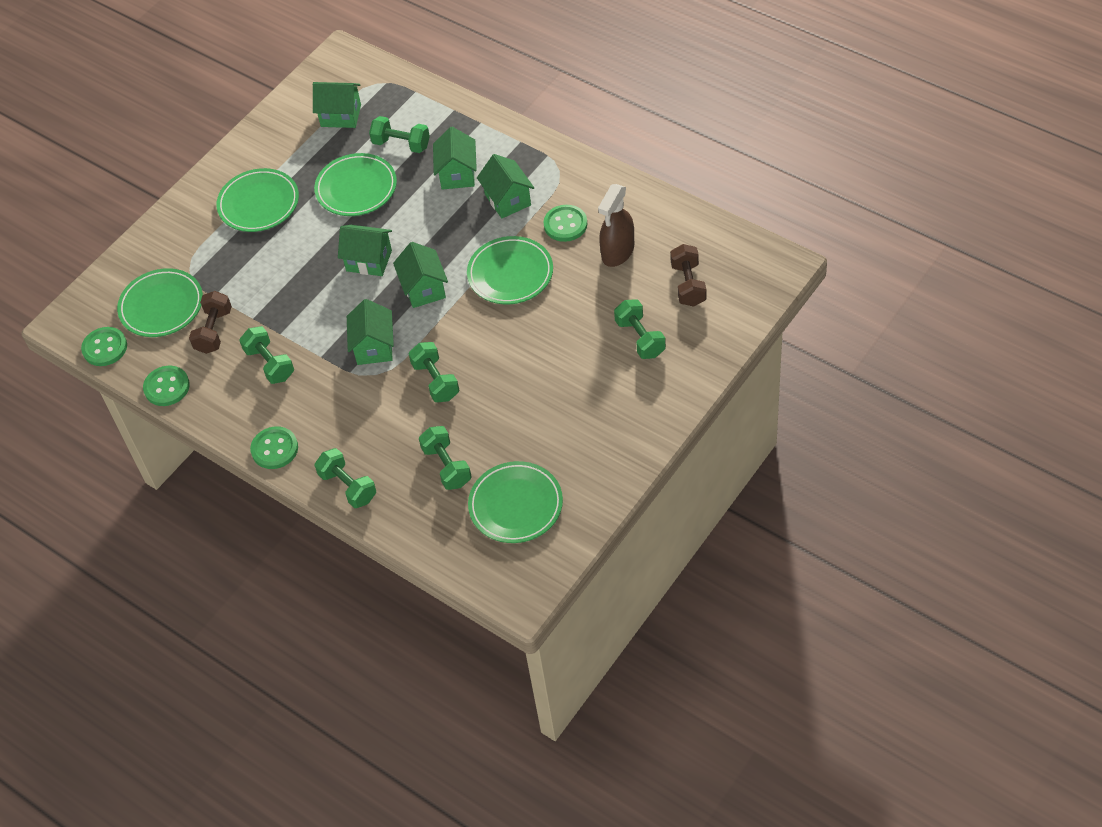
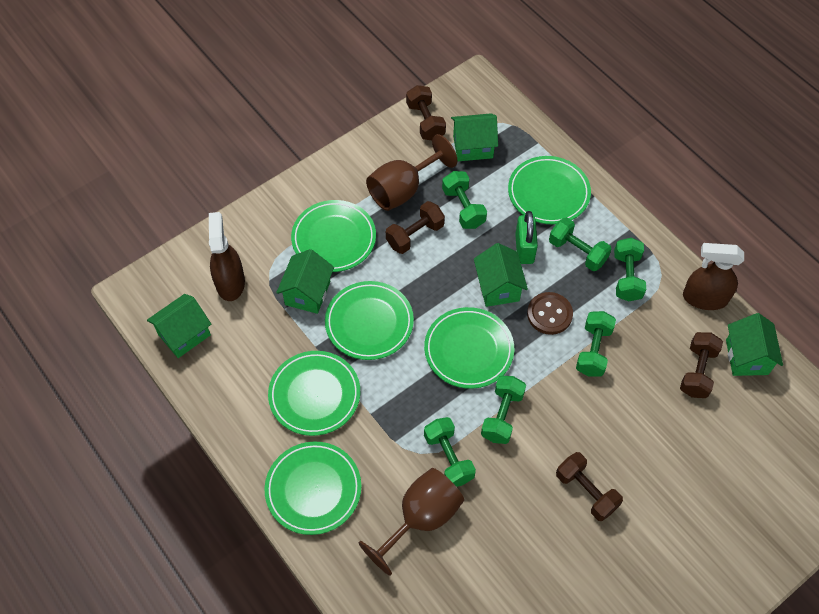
brown button: none = 0 -> [527,292,573,335] = 1
brown dumbbell: [189,291,232,354] [670,244,707,307] = 2 -> [386,201,445,254] [406,85,446,140] [556,452,623,521] [680,332,723,398] = 4
brown goblet: none = 0 -> [359,468,464,576] [366,134,457,211] = 2
brown spray bottle: [598,184,634,267] = 1 -> [209,212,245,301] [683,243,744,310] = 2
green button: [81,327,127,366] [143,366,190,406] [250,426,298,469] [544,205,587,242] = 4 -> none = 0
green house: [313,82,361,128] [338,225,392,276] [347,299,394,365] [393,242,448,308] [433,127,477,190] [477,154,534,218] = 6 -> [147,294,211,358] [276,249,334,314] [451,113,498,161] [474,243,528,307] [726,313,783,376] = 5
green padlock: none = 0 -> [515,211,538,264] = 1
green plate: [117,268,203,337] [216,168,299,232] [314,153,397,216] [467,236,553,304] [468,461,563,543] = 5 -> [264,442,361,535] [268,351,360,436] [291,200,376,272] [325,281,414,360] [424,307,514,389] [508,156,591,224] = 6

